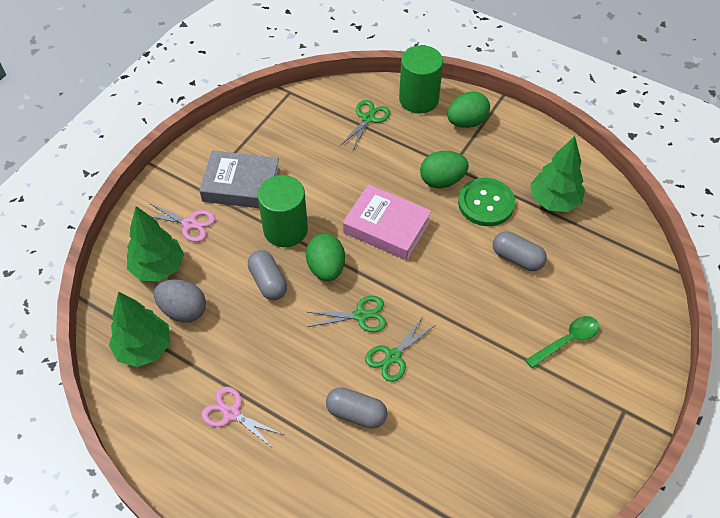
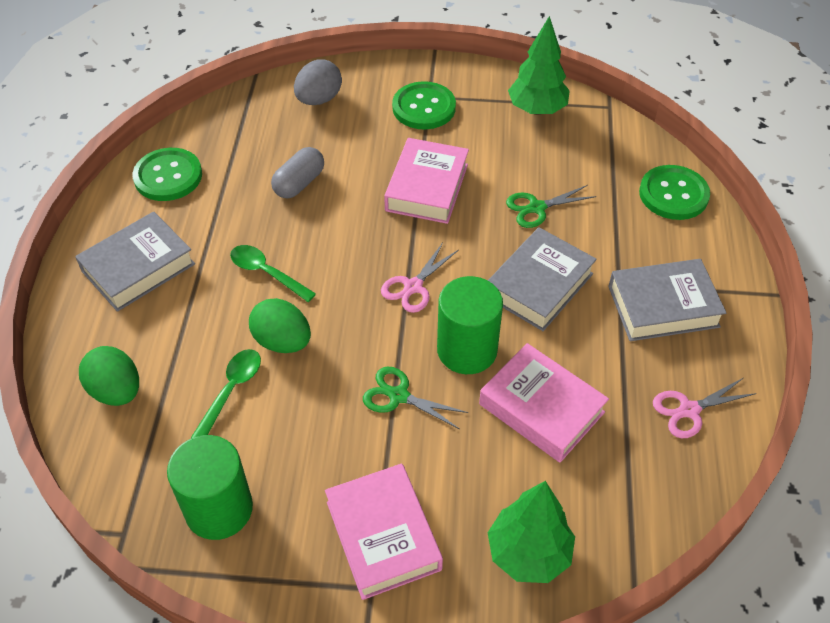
green button: [458,178,515,226] = 1 -> [133,148,202,201] [392,81,456,130] [639,165,710,220] = 3
green egg: [306,234,345,281] [420,151,469,188] [447,91,490,128] = 3 -> [79,346,139,406] [249,298,311,353] = 2
green scissors: [308,296,386,332] [340,100,390,150] [365,318,436,382] = 3 -> [363,367,468,429] [506,185,596,228] = 2
green spoon: [525,316,599,369] = 1 -> [191,349,261,438] [230,245,316,302] = 2
green tree: [109,292,171,367] [127,206,184,281] [530,136,585,212] = 3 -> [488,481,575,583] [508,16,570,115] = 2
grey book: [199,151,280,208] = 1 -> [75,212,195,312] [488,227,597,331] [608,259,726,341] = 3
grey capsule: [248,250,287,300] [326,387,387,429] [493,231,547,271] = 3 -> [271,147,324,198] = 1
pink book: [343,184,432,260] = 1 -> [325,464,443,600] [384,138,469,224] [479,343,609,463] = 3

